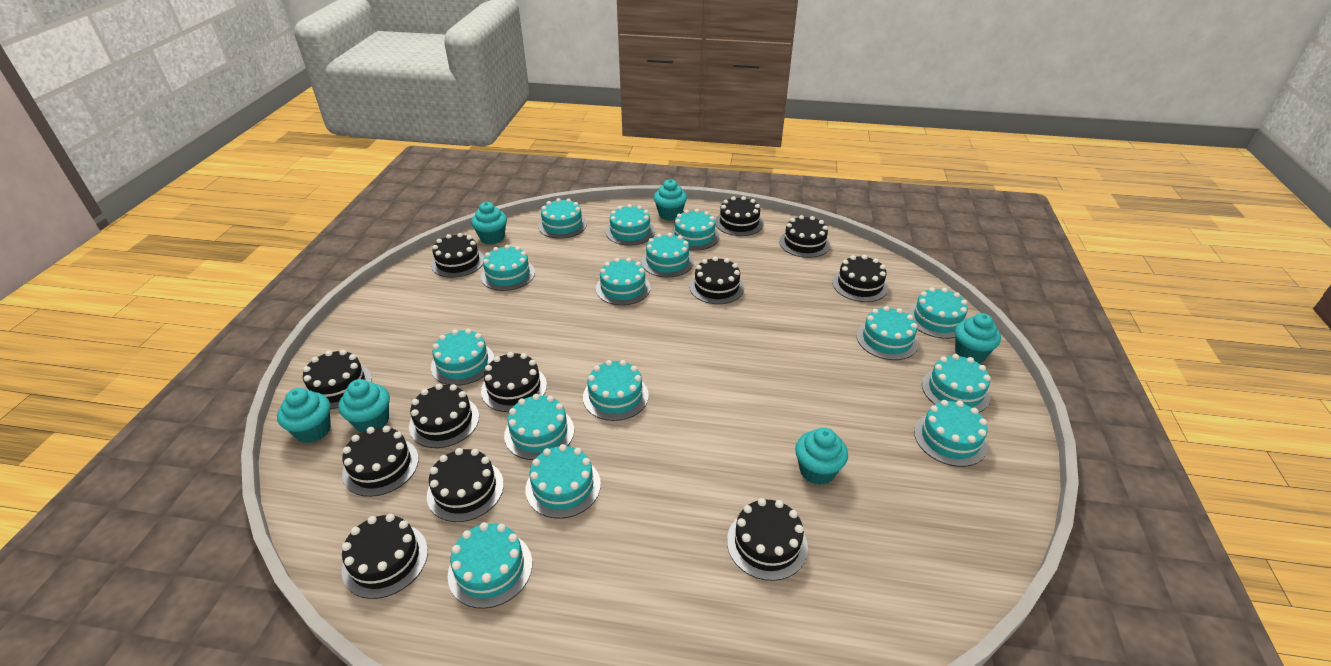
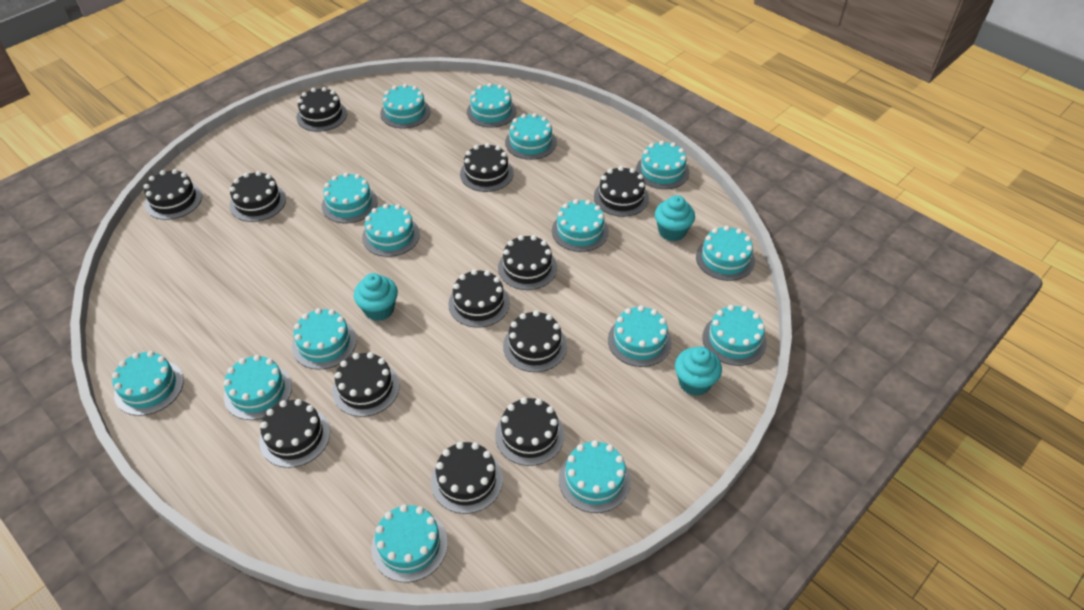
turquoise cupcake: [277,388,331,443] [338,379,390,432] [471,202,507,245] [654,179,687,221] [795,427,848,485] [955,313,1001,363] = 6 -> [354,273,398,321] [655,195,695,241] [675,346,722,396] = 3

